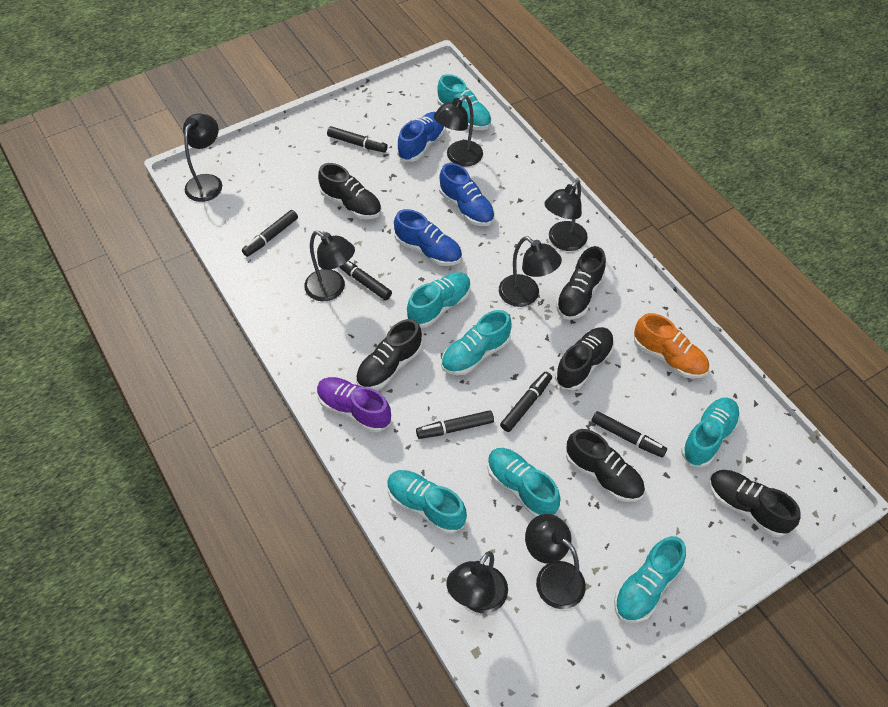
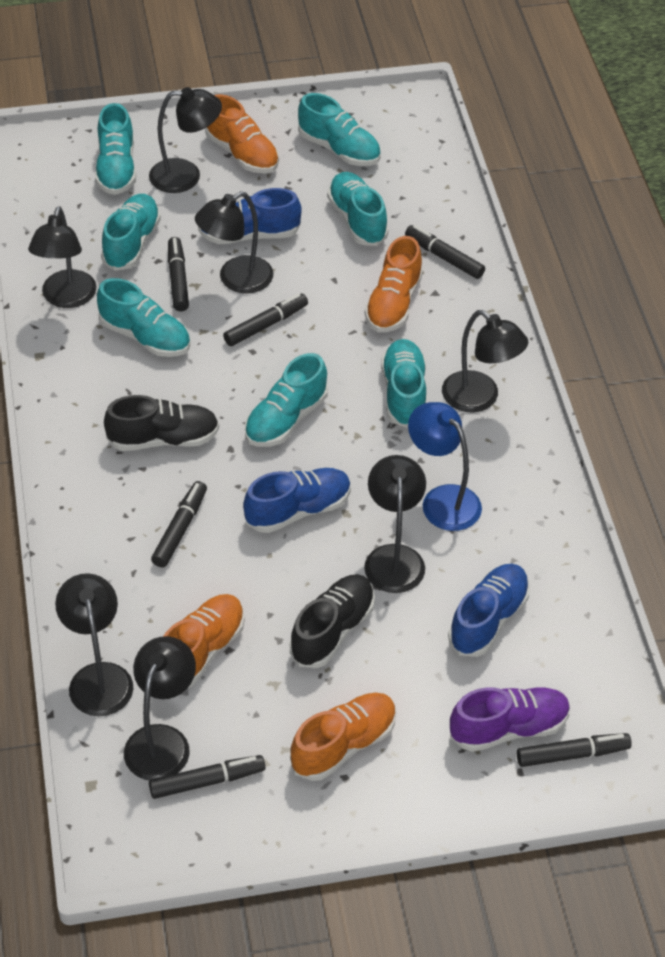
black shoe: [318,163,381,219] [356,319,423,390] [555,327,614,391] [556,246,606,320] [566,429,645,502] [709,470,801,537] = 6 -> [104,395,219,451] [290,574,375,668] = 2
blue lamp: none = 0 -> [408,402,482,531] = 1
orange shoe: [634,313,709,379] = 1 -> [163,594,245,688] [205,94,279,173] [290,693,396,781] [365,236,423,332] = 4

